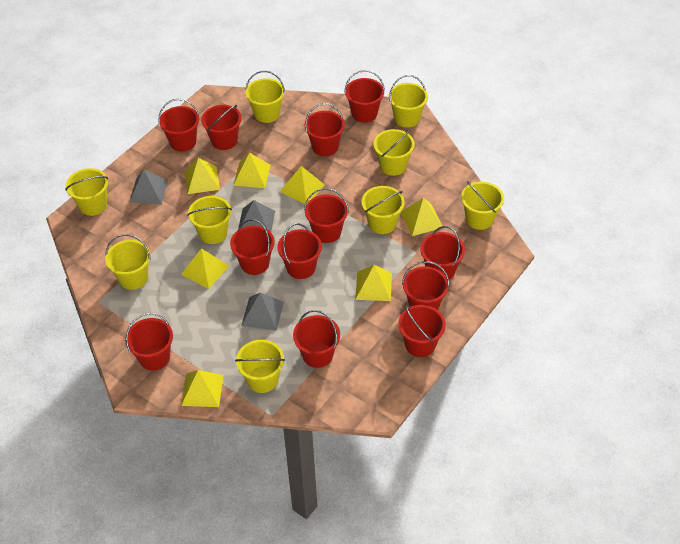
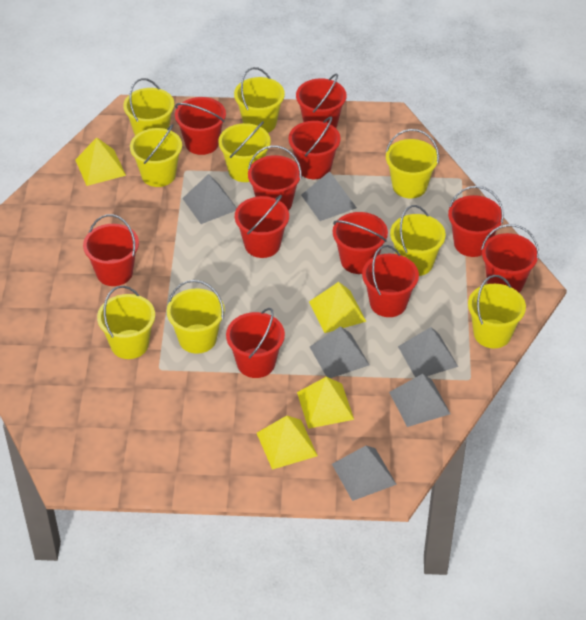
grey pyramid: [129,169,168,205] [238,200,275,232] [241,293,284,331] = 3 -> [182,174,237,224] [301,171,357,221] [310,326,369,378] [332,446,397,501] [389,374,450,427] [398,327,458,378] = 6
red bucket: [125,313,173,371] [158,99,199,152] [201,105,241,150] [230,219,274,275] [278,223,322,279] [293,310,340,368] [304,103,345,156] [304,188,349,243] [344,70,385,123] [398,305,446,357] [402,261,449,310] [420,226,465,280] = 12 -> [83,214,139,286] [175,97,226,155] [226,308,285,378] [235,195,289,258] [248,145,301,211] [288,117,341,179] [296,73,346,128] [333,212,388,274] [362,245,419,317] [448,186,504,257] [481,224,539,292] = 11
yellow pyramid: [181,248,229,289] [181,370,223,407] [185,158,220,194] [233,153,271,188] [280,166,325,204] [355,265,392,301] [400,198,442,236] = 7 -> [75,137,126,186] [257,416,318,470] [297,377,354,429] [309,282,367,333] = 4

